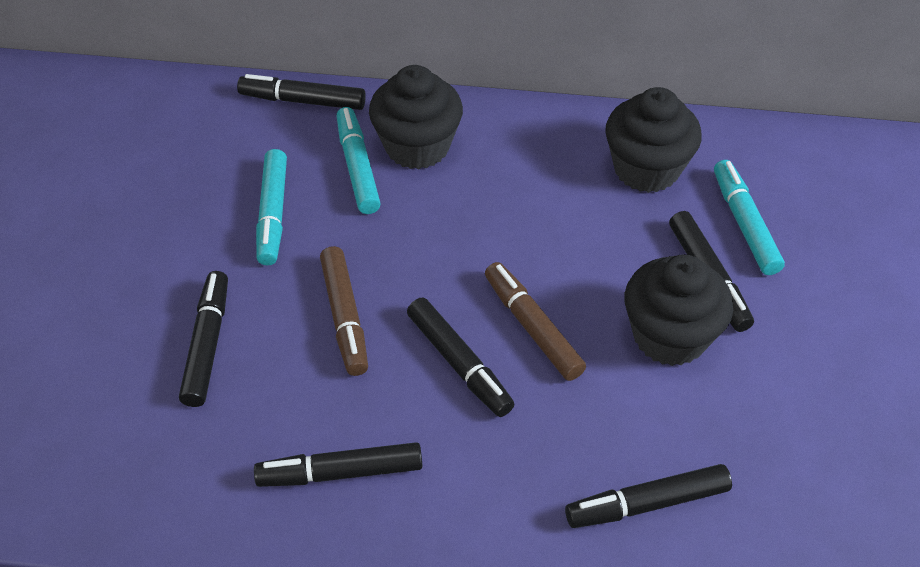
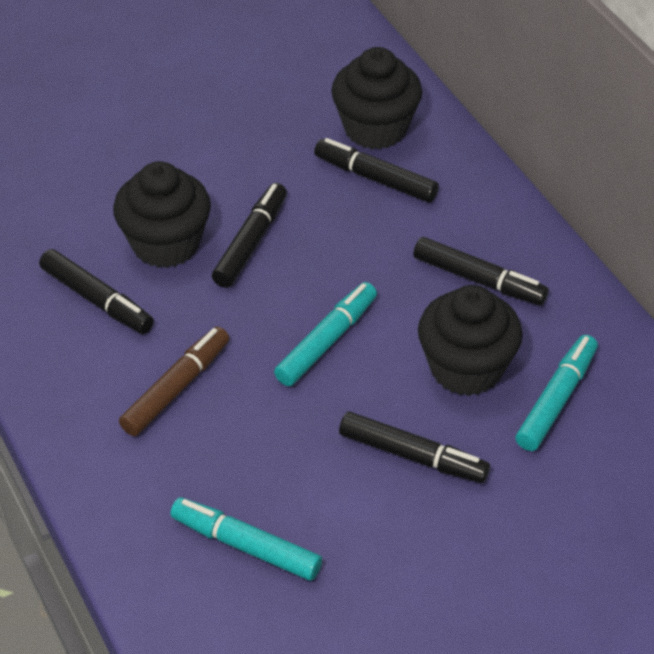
black marker: [179,271,228,407] [237,74,366,110] [254,442,422,487] [407,298,515,417] [565,464,732,528] [669,211,754,332] = 6 -> [39,249,154,334] [212,183,287,288] [314,138,439,203] [339,411,490,483] [413,237,549,306] = 5
brown marker: [320,246,368,376] [485,262,586,381] = 2 -> [119,326,229,436] = 1

